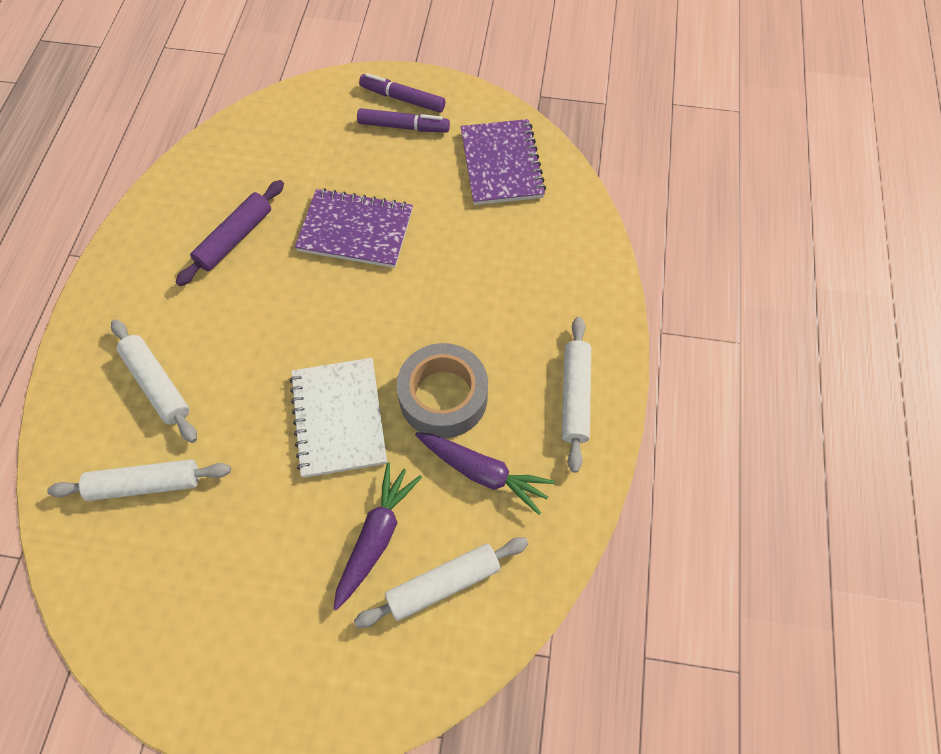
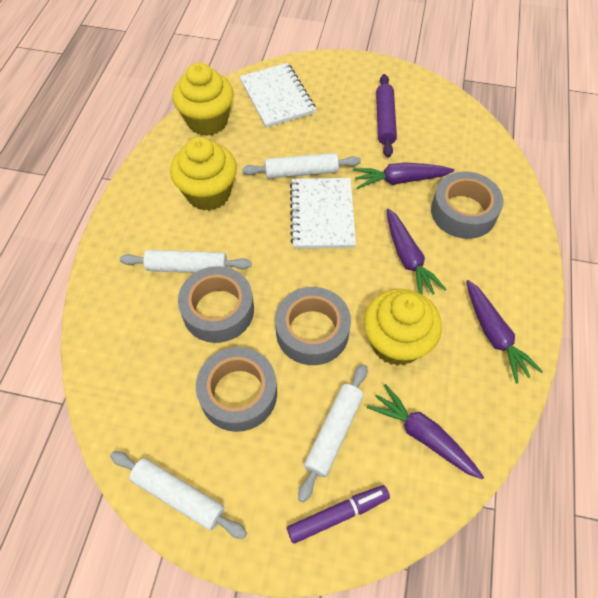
grey tape: [397,343,488,438] = 1 -> [178,266,254,343] [196,347,277,432] [275,287,351,365] [431,172,504,239] = 4
purple carrot: [334,462,422,611] [415,432,555,515] = 2 -> [353,162,454,189] [367,384,484,479] [387,208,446,295] [466,280,543,384] = 4
purple marker: [357,108,450,132] [359,73,445,113] = 2 -> [287,485,390,544] = 1
purple notebook: [295,188,413,268] [461,119,546,205] = 2 -> none = 0
white notebook: [289,358,387,478] = 1 -> [240,63,316,128] [290,178,356,249] = 2
yellow cupcake: none = 0 -> [170,137,237,211] [172,63,234,136] [364,289,442,366] = 3

